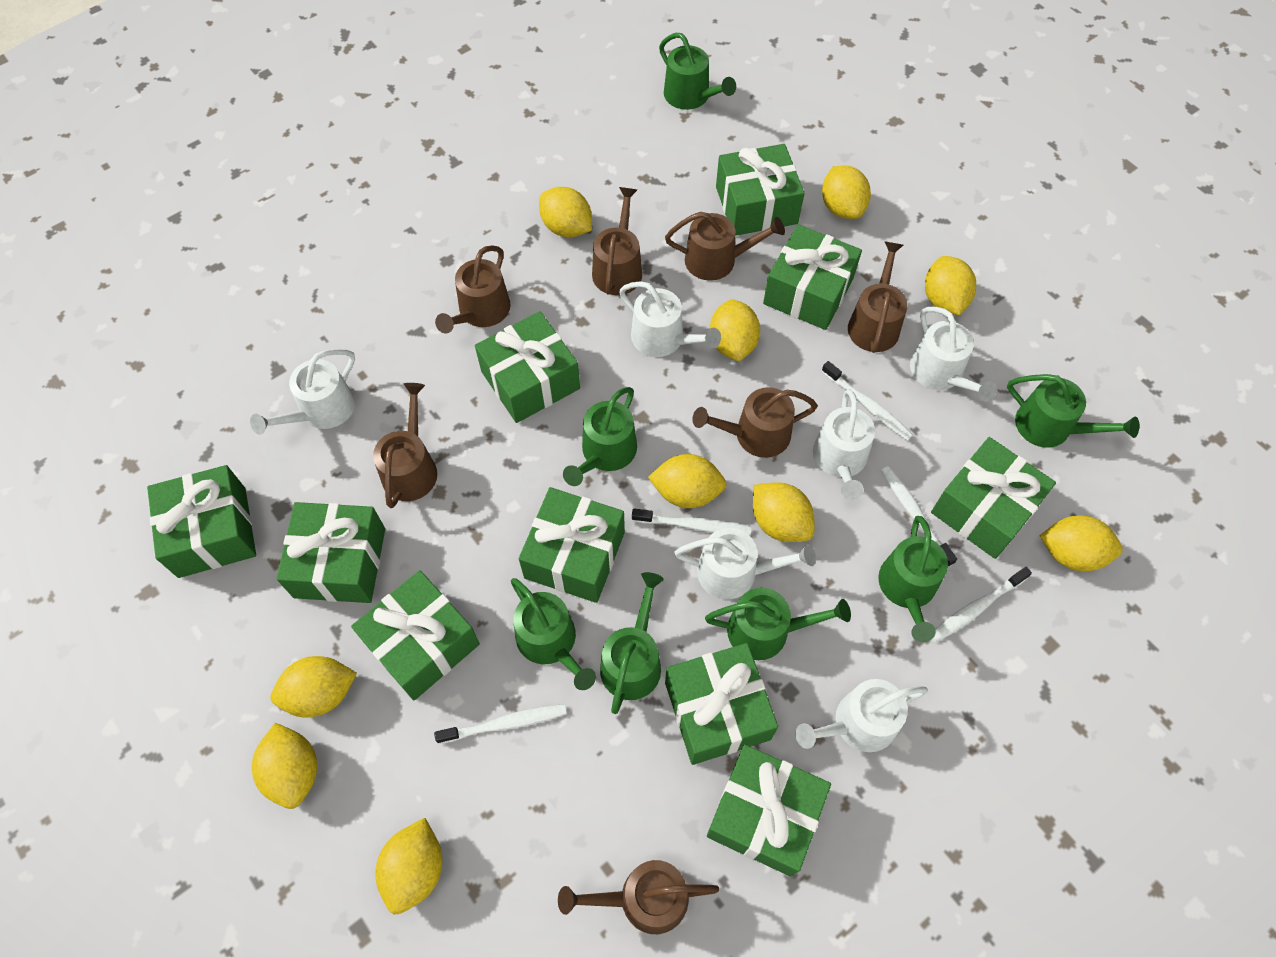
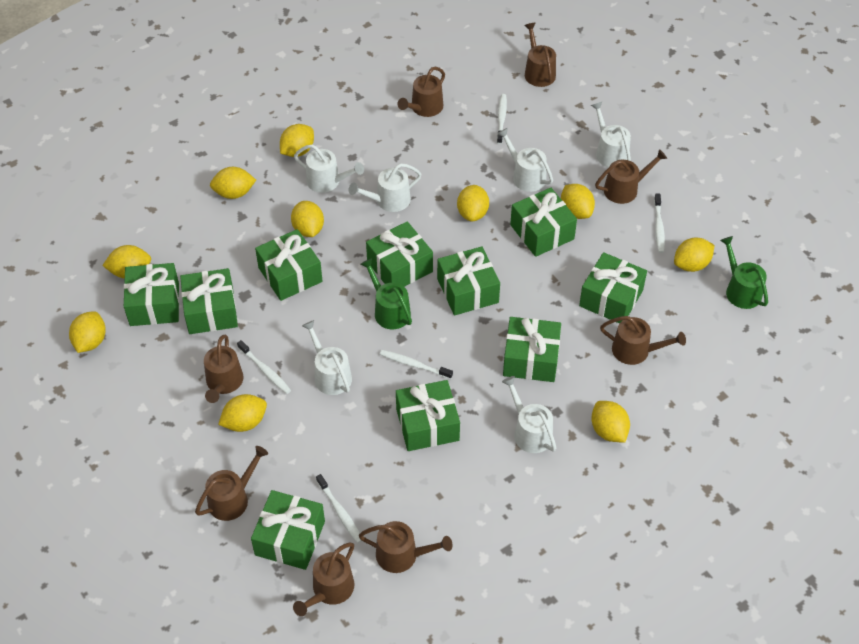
brown watering can: [373,383,437,508] [435,245,510,333] [558,860,719,934] [592,187,642,295] [665,212,785,281] [692,387,818,458] [848,241,908,353] = 7 -> [195,446,268,521] [204,335,243,403] [293,542,354,616] [359,521,452,573] [398,67,445,117] [524,23,556,87] [595,149,667,204] [600,316,686,365] = 8
green watering can: [511,578,596,690] [563,387,637,486] [600,572,664,714] [659,33,736,110] [705,588,851,660] [878,516,948,642] [1007,374,1139,448] = 7 -> [361,258,412,329] [720,236,768,309] = 2

